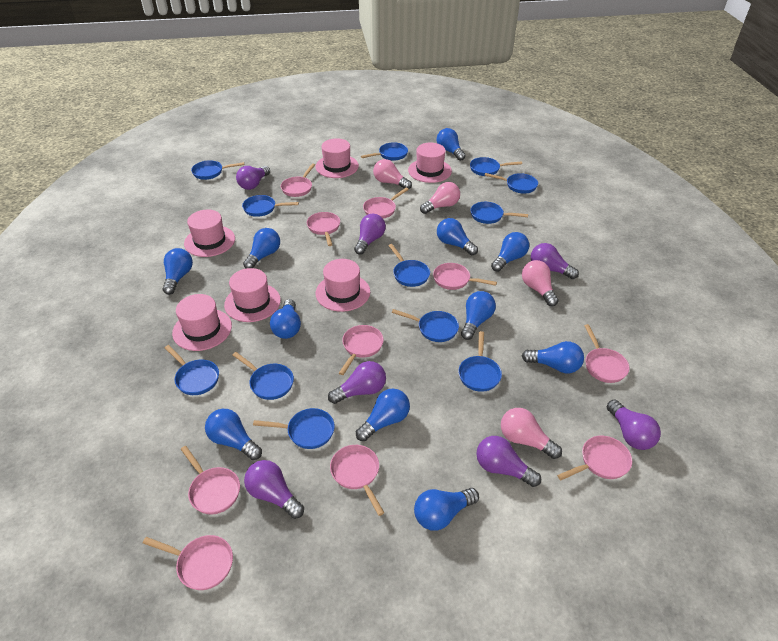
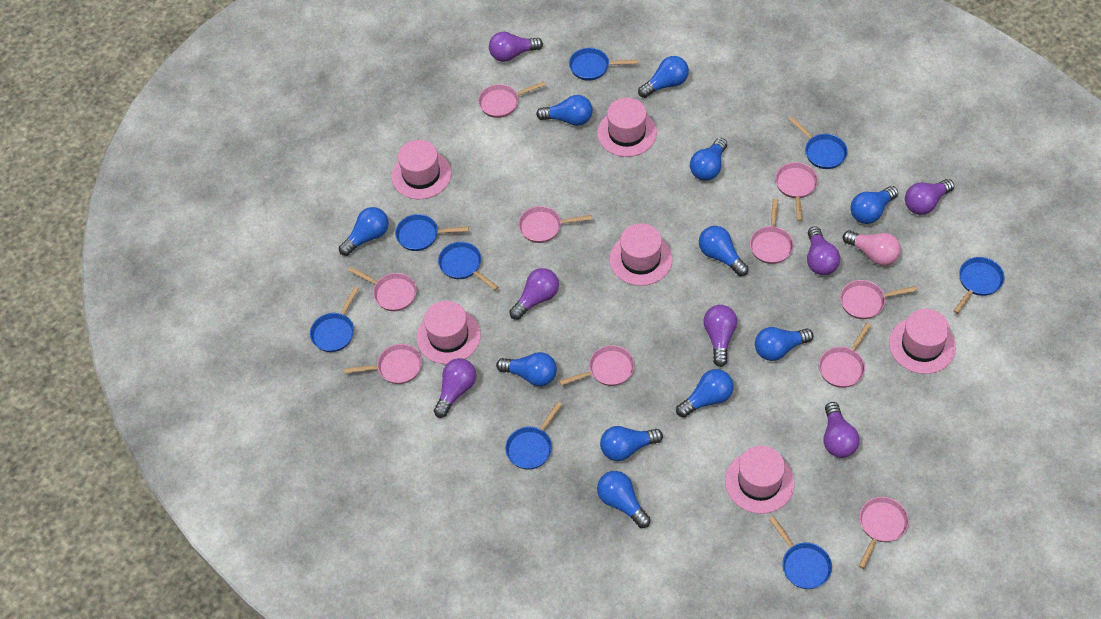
blue pan: [165,345,219,395] [191,160,244,180] [232,352,294,400] [242,195,299,217] [253,408,335,449] [361,142,408,161] [388,244,430,287] [392,309,459,342] [458,331,502,392] [470,157,522,176] [471,202,528,224] [485,173,538,194] = 12 -> [310,286,359,352] [395,214,469,251] [438,242,498,290] [505,402,562,470] [569,48,638,81] [769,516,832,589] [789,117,848,169] [953,257,1004,314] = 8
pink light bulb: [373,159,412,189] [420,182,460,214] [501,408,562,459] [522,260,559,306] = 4 -> [843,230,901,266] = 1

